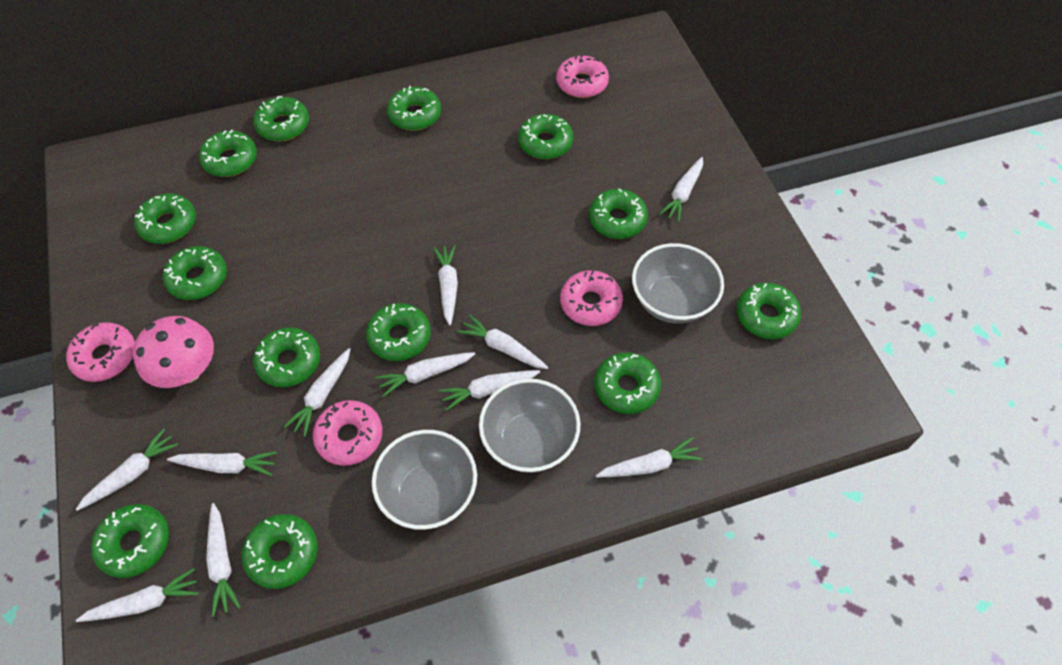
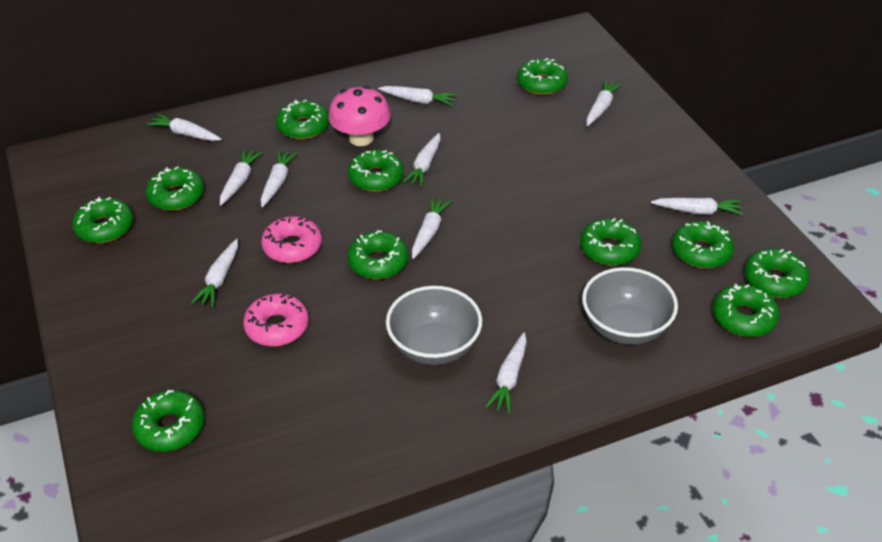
green donut: [91,504,169,578] [134,193,196,244] [163,246,227,300] [199,130,257,177] [242,514,318,589] [253,96,309,141] [253,328,320,387] [366,303,431,361] [387,86,441,131] [518,114,573,159] [589,188,648,239] [594,352,661,414] [737,283,801,339] = 13 -> [72,197,133,243] [132,390,204,452] [146,166,204,211] [276,100,329,139] [347,230,408,279] [348,150,404,192] [517,58,568,95] [580,218,641,265] [672,221,734,268] [713,284,779,337] [744,249,809,298] = 11
grey bowl: [372,430,477,530] [479,379,581,473] [632,243,724,324] = 3 -> [386,286,482,365] [582,267,678,345] = 2
pink donut: [66,322,135,382] [313,400,382,466] [556,54,609,98] [560,270,623,326] = 4 -> [243,294,309,346] [261,216,322,263] = 2
white carrot: [76,428,178,511] [76,568,199,622] [167,451,277,476] [206,503,241,617] [284,348,350,437] [375,352,475,397] [433,245,458,326] [439,370,540,411] [457,315,548,369] [596,437,702,477] [659,157,703,222] = 11 -> [147,114,222,141] [191,239,238,307] [220,149,263,206] [261,150,297,207] [378,86,457,106] [402,133,441,187] [412,197,452,259] [485,333,527,414] [586,80,622,126] [651,198,743,215] = 10

